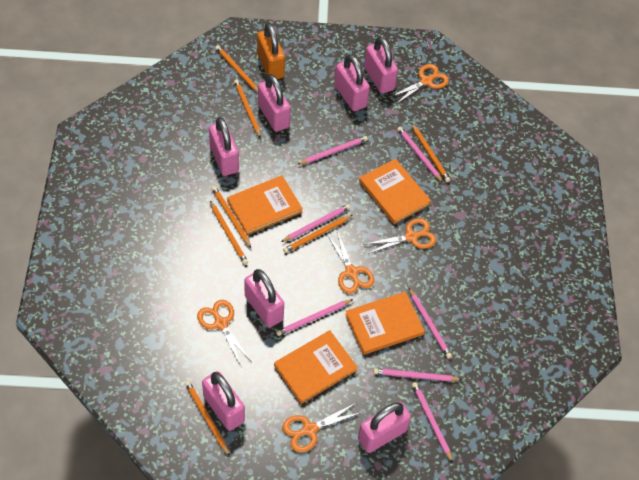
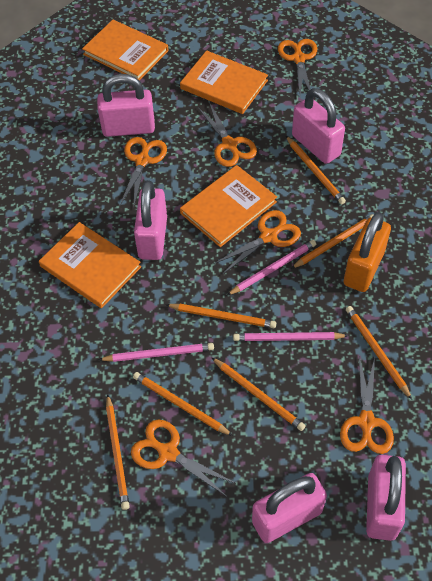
orange scissors: [197,300,252,366] [282,403,362,452] [327,231,374,294] [363,218,436,254] [389,64,449,105] = 5 -> [120,137,167,208] [131,419,237,497] [198,102,257,167] [214,210,301,274] [278,39,317,95] [340,357,394,454] = 6
pink padlock: [202,371,245,431] [209,117,239,176] [244,269,284,328] [258,74,291,132] [334,54,370,111] [358,402,411,453] [364,36,398,94] = 7 -> [97,74,155,137] [134,180,167,260] [252,473,327,543] [292,88,345,164] [366,455,406,541] = 5
pink pencil: [276,299,353,336] [281,204,350,242] [297,136,368,165] [373,368,462,382] [397,127,443,183] [408,287,452,359] [412,382,453,463] = 7 -> [98,343,214,362] [227,240,316,295] [233,332,348,341] = 3

